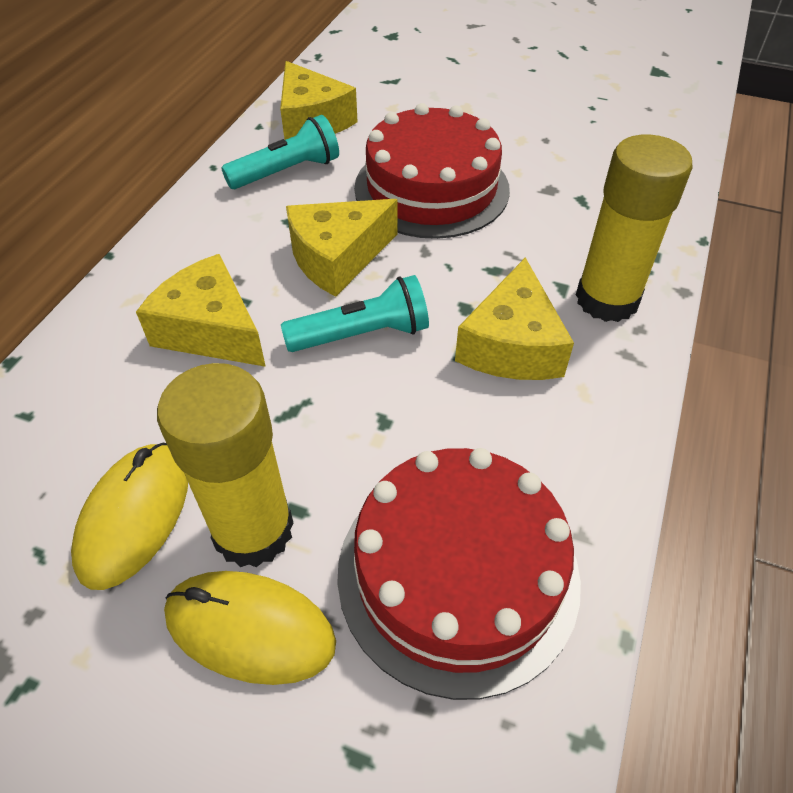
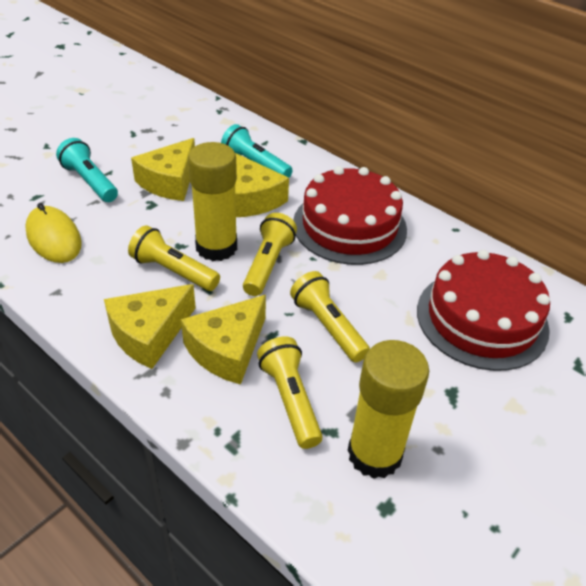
yellow flashlight: none = 0 -> [128,225,220,291] [243,213,297,296] [257,337,323,449] [290,271,370,362] = 4
yellow mouse: [71,443,188,590] [164,571,336,685] = 2 -> [25,203,82,263] = 1

